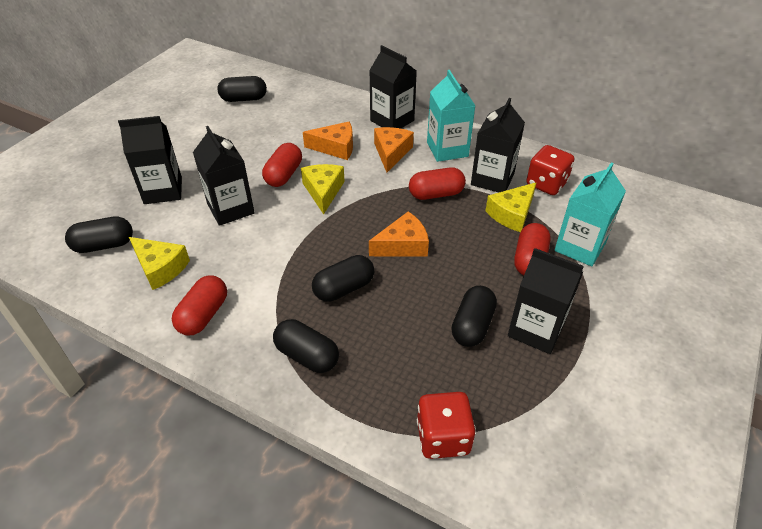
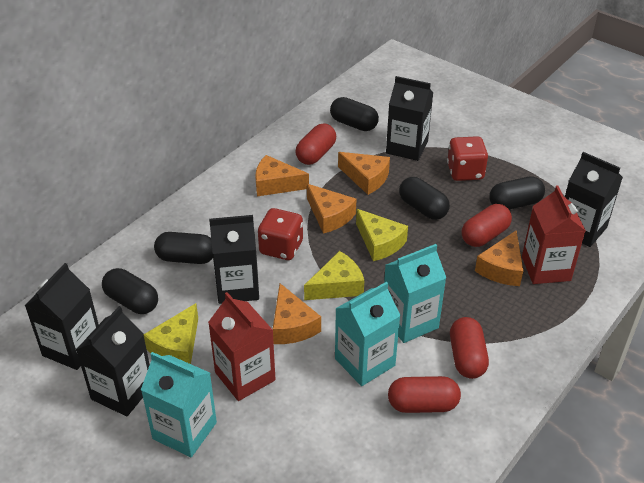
orange cheese: [303,122,353,160] [369,211,429,256] [374,127,414,172] = 3 -> [255,155,309,196] [273,283,321,344] [307,184,356,234] [338,152,390,195] [475,231,523,286] = 5
red carton: none = 0 -> [208,292,276,401] [522,185,586,284] = 2
turquoise carton: [427,70,475,162] [554,162,626,266] = 2 -> [141,352,217,457] [335,282,401,386] [384,244,446,343] = 3

